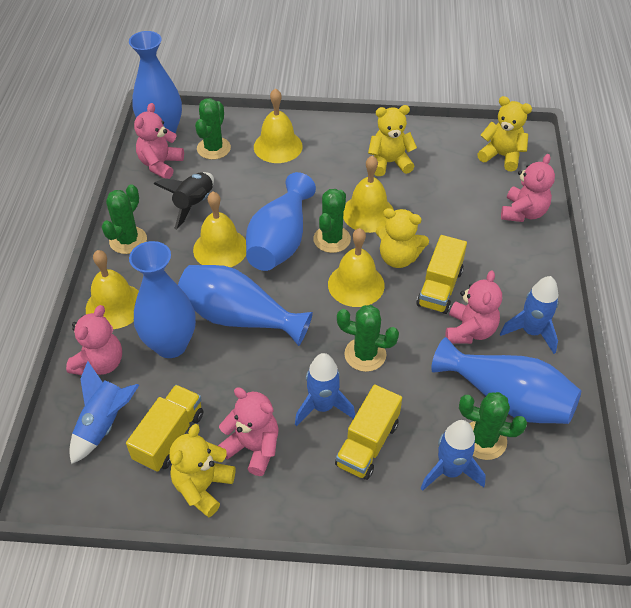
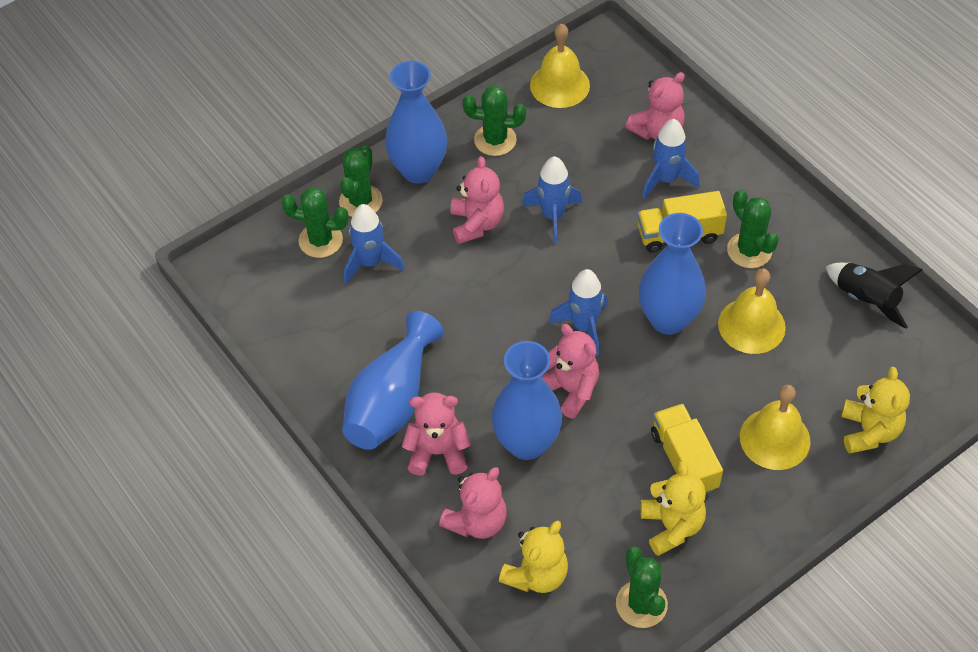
blue vase: [129,31,182,141] [129,241,196,358] [178,265,313,346] [246,172,316,271] [431,337,581,424] = 5 -> [342,311,443,450] [385,61,447,184] [492,341,562,460] [639,213,706,335] = 4
yellow bell: [86,250,139,329] [193,192,246,268] [254,88,303,163] [328,228,385,307] [343,155,394,233] = 5 -> [530,23,590,108] [718,269,786,354] [740,385,811,470] = 3
yellow teddy bear: [169,424,236,517] [368,105,417,176] [376,208,429,268] [477,96,532,172] = 4 -> [499,521,568,593] [641,462,706,556] [841,367,910,454] = 3
yellow truck: [126,385,204,472] [335,385,402,480] [416,235,467,314] = 3 -> [637,191,727,253] [651,403,723,493] = 2

